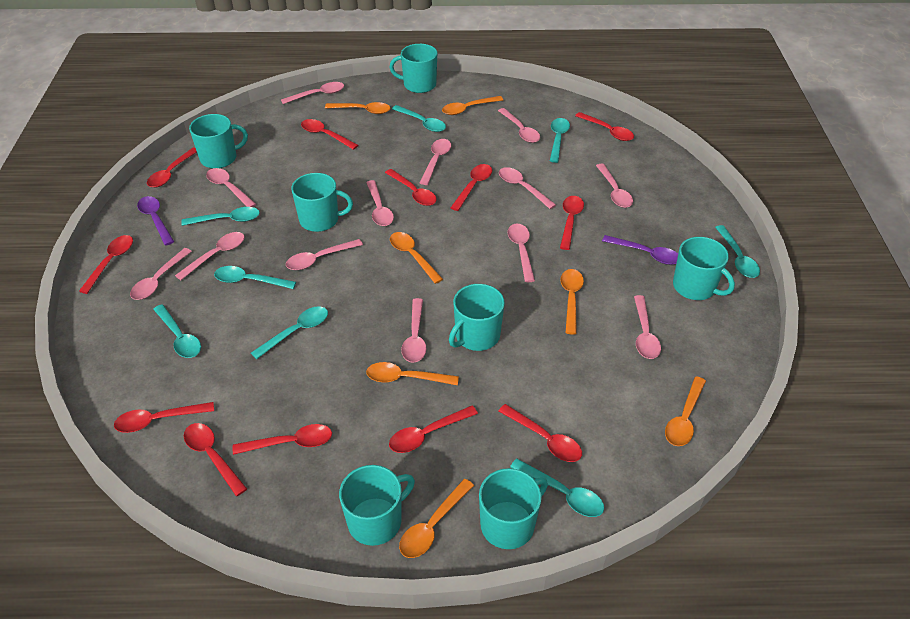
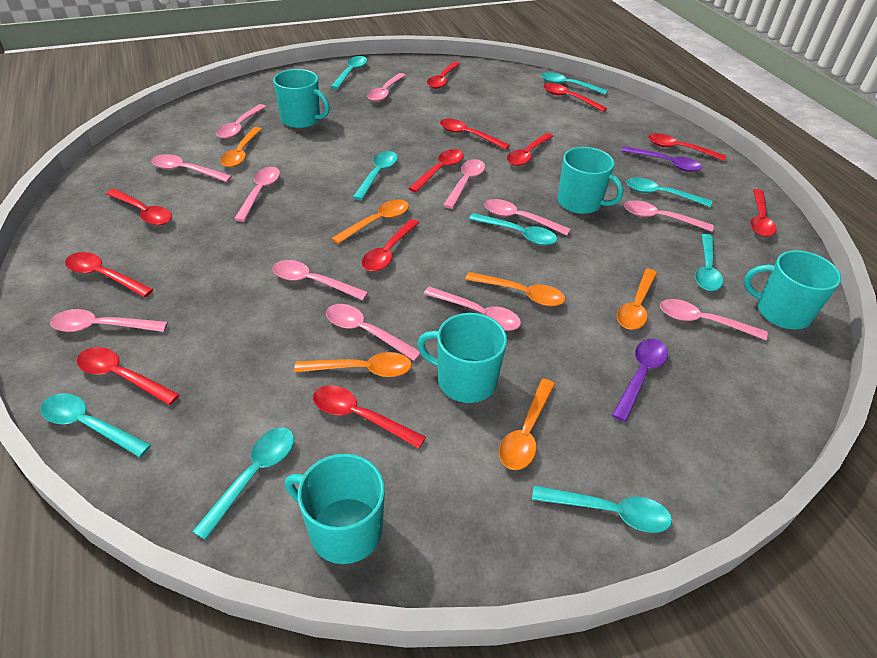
orange spoon: [325,102,390,114] [366,362,459,385] [390,232,443,284] [399,479,474,558] [442,96,503,115] [560,269,584,335] [665,376,706,446] = 7 -> [220,127,262,167] [294,352,412,377] [331,199,409,244] [465,272,565,306] [499,379,555,470] [617,269,657,330] = 6
pink spoon: [130,248,192,300] [175,232,245,280] [206,168,256,207] [281,82,344,104] [286,239,363,270] [366,180,394,226] [401,298,426,363] [420,139,451,185] [498,108,540,143] [499,167,556,209] [507,224,535,282] [596,164,633,208] [634,295,661,359] = 13 -> [50,309,168,332] [152,154,232,182] [216,104,266,139] [234,167,280,222] [272,260,368,300] [326,304,421,361] [367,73,406,102] [424,286,521,331] [443,159,485,209] [484,199,571,235] [624,200,714,232] [660,299,768,340] = 12
turquoise mug: [189,114,248,168] [291,173,353,232] [339,465,415,546] [390,44,437,93] [449,284,505,351] [479,468,548,549] [673,237,735,300] = 7 -> [273,69,330,128] [285,454,385,564] [417,313,507,403] [558,147,623,214] [744,250,841,329] = 5
turquoise spoon: [153,304,201,358] [181,207,260,226] [214,266,296,289] [251,306,328,359] [392,105,446,132] [510,458,604,517] [550,118,570,163] [715,225,760,278] = 8 -> [40,393,151,457] [192,428,294,540] [331,56,367,89] [353,151,398,200] [469,213,557,245] [532,485,672,533] [541,72,608,95] [626,177,712,207] [695,234,723,291] = 9

